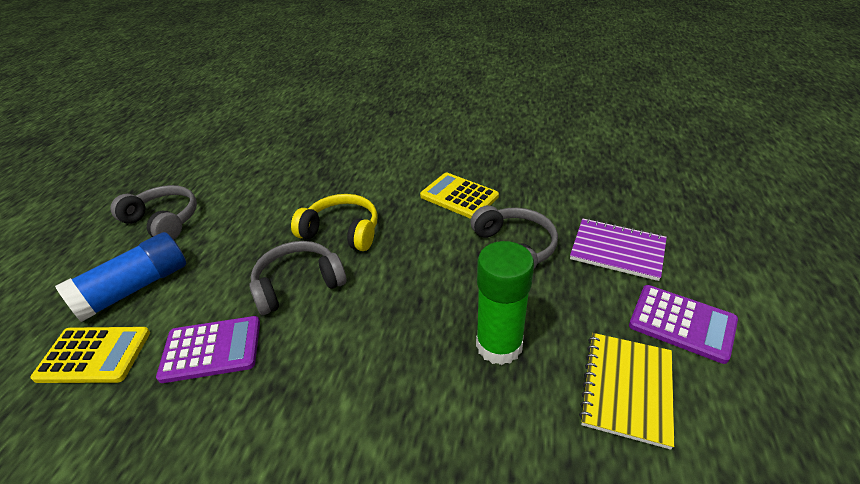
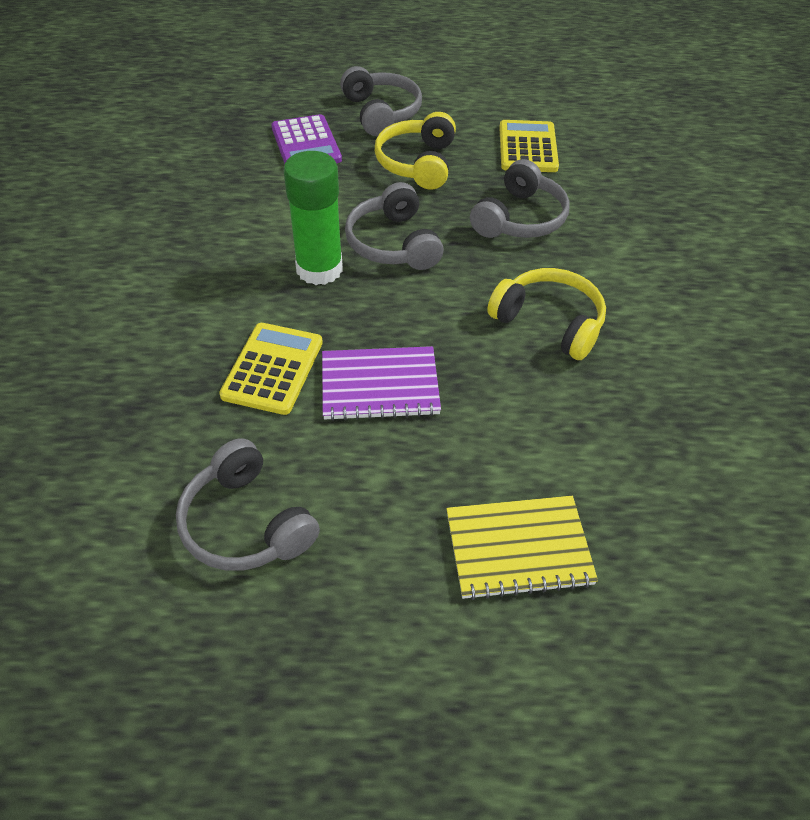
blue glue stick: [55,232,186,322] = 1 -> none = 0
grey headphones: [110,185,197,239] [249,241,346,315] [470,205,558,269] = 3 -> [176,438,320,571] [340,66,422,136] [345,182,444,270] [470,159,570,238] = 4
purple calculator: [156,316,260,383] [629,285,738,364] = 2 -> [271,114,342,164] = 1
yellow headphones: [291,194,378,251] = 1 -> [375,112,456,190] [487,268,606,360] = 2

